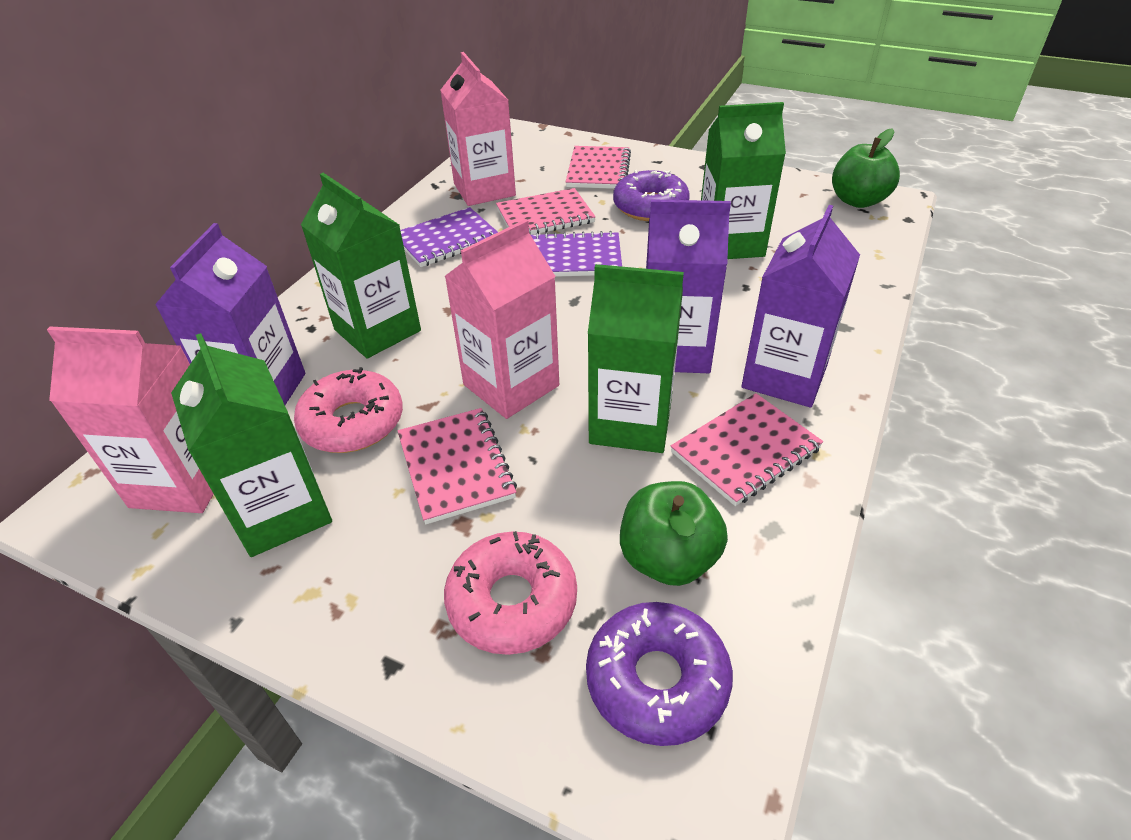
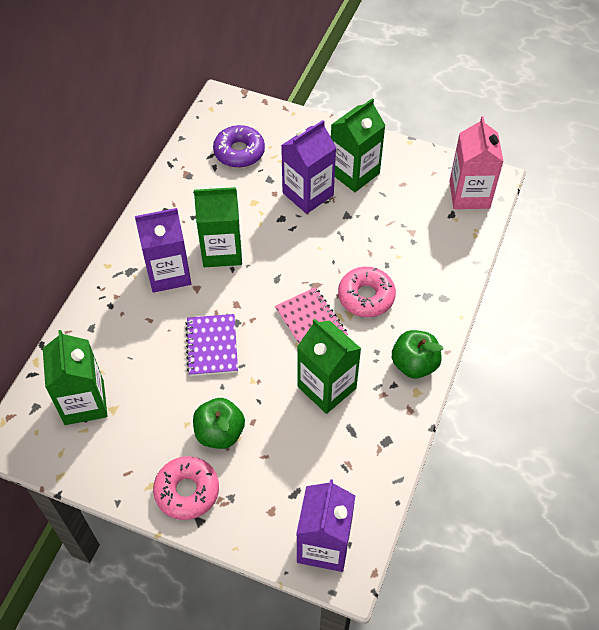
pink carton: [47,327,214,513] [440,52,516,206] [445,219,559,419] = 3 -> [449,116,504,209] = 1
pink notebook: [398,408,517,524] [496,188,595,235] [566,146,631,189] [671,393,823,506] = 4 -> [275,287,348,344] = 1
purple donut: [586,602,733,746] [613,170,690,221] = 2 -> [213,125,265,168] = 1
purple notebook: [400,207,498,267] [531,231,622,277] = 2 -> [185,314,238,376] = 1

